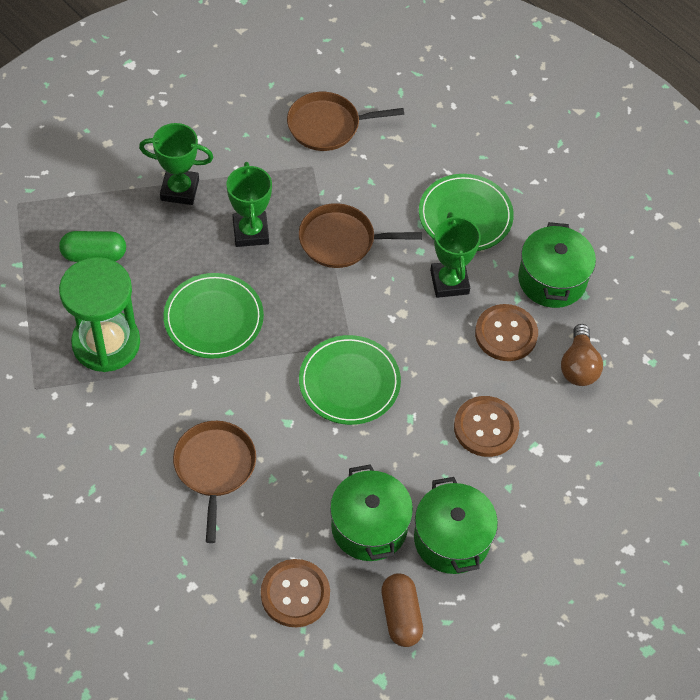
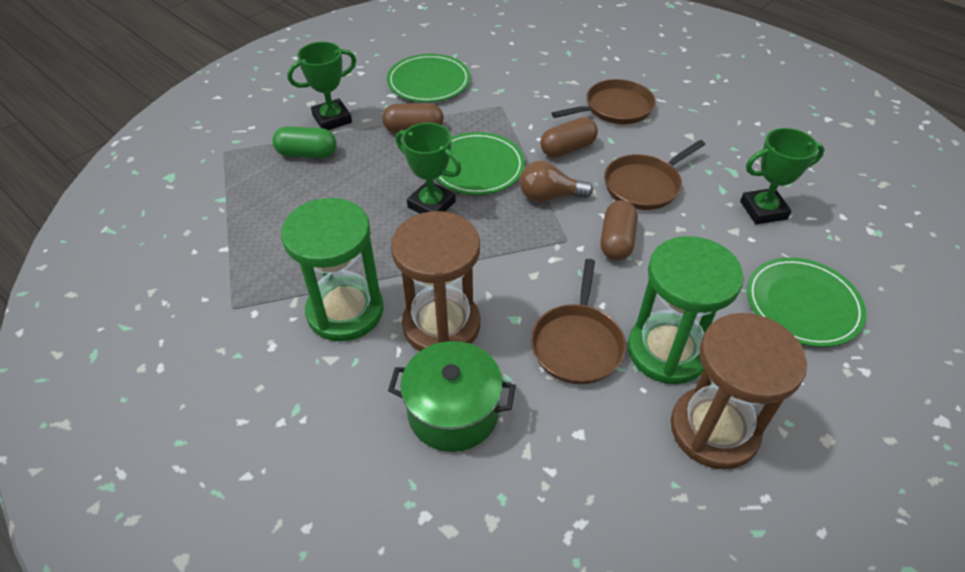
brown button: [261,559,330,627] [454,396,519,457] [475,304,538,361] = 3 -> none = 0
brown capsule: [382,573,423,647] = 1 -> [382,103,444,133] [540,117,598,158] [601,200,638,260] = 3
brown hourglass: none = 0 -> [391,211,480,351] [671,313,807,470] = 2
green hourglass: [59,257,140,372] = 1 -> [281,198,384,341] [628,236,744,384] = 2
green pot: [330,464,413,561] [414,477,498,574] [518,222,596,308] = 3 -> [388,341,516,452] = 1

